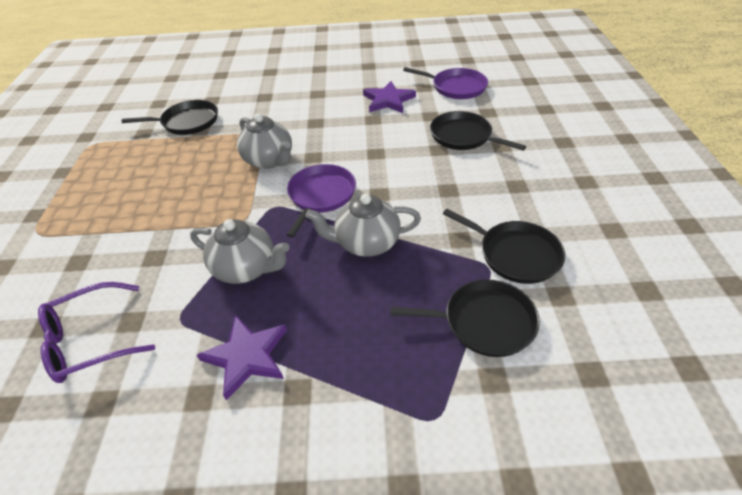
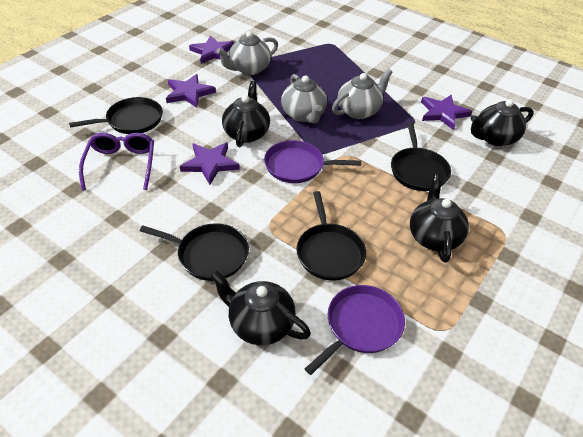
black teapot: none = 0 -> [211,270,311,345] [222,81,270,147] [410,175,469,263] [471,99,533,146] = 4
purple star: [197,315,287,400] [363,81,416,113] = 2 -> [166,74,216,108] [180,142,240,185] [189,35,235,64] [421,95,472,130] = 4

